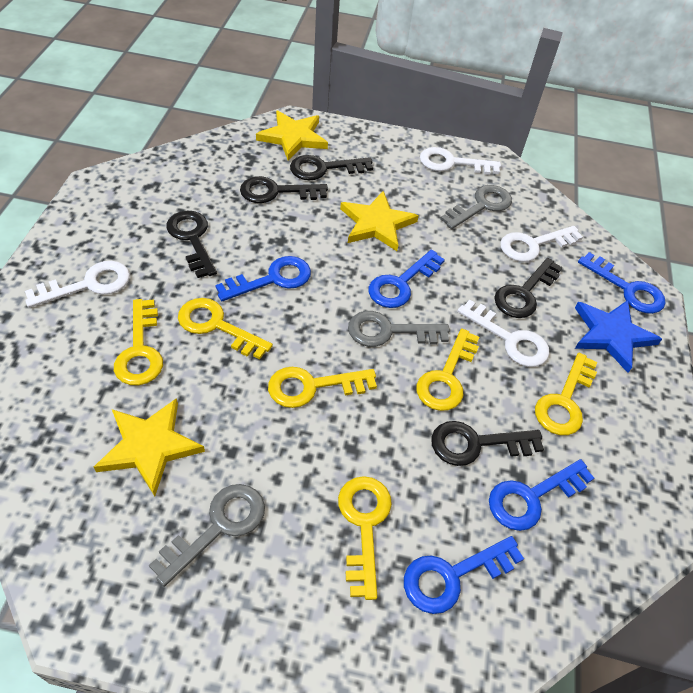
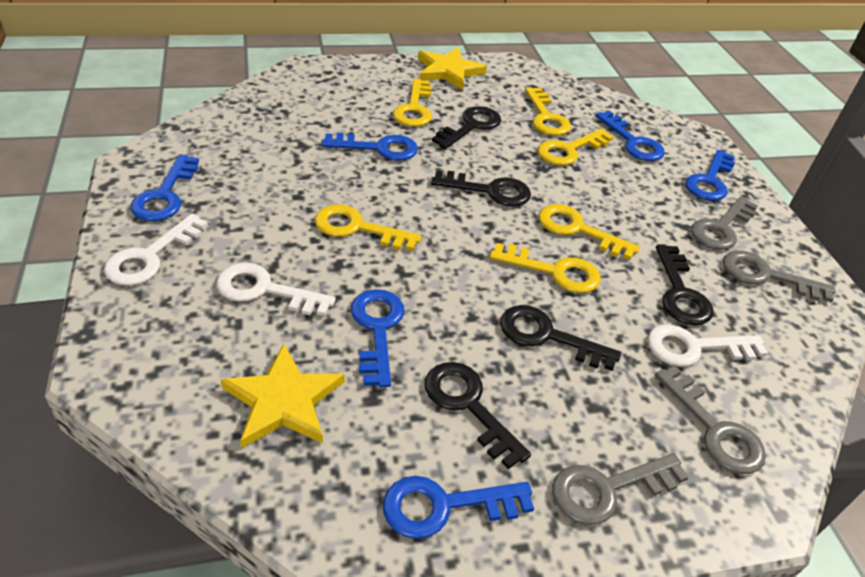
blue key: [215,256,311,301] [369,250,445,308] [404,536,524,614] [489,459,594,531] [578,252,666,314] = 5 -> [131,154,199,221] [322,133,418,161] [351,289,405,387] [383,476,534,539] [595,111,665,161] [685,150,735,201] = 6
blue star: [575,300,662,373] = 1 -> none = 0
grey key: [149,484,265,587] [348,311,450,347] [440,185,512,229] = 3 -> [553,453,689,525] [655,365,766,474] [691,196,758,250] [723,250,835,302] = 4
white key: [25,261,130,308] [420,147,501,175] [457,300,550,367] [500,226,583,262] = 4 -> [104,214,208,286] [216,263,336,316] [648,324,768,367] = 3
yellow star: [94,398,205,496] [256,111,328,161] [340,191,419,251] = 3 -> [221,344,344,448] [418,48,487,90] = 2

